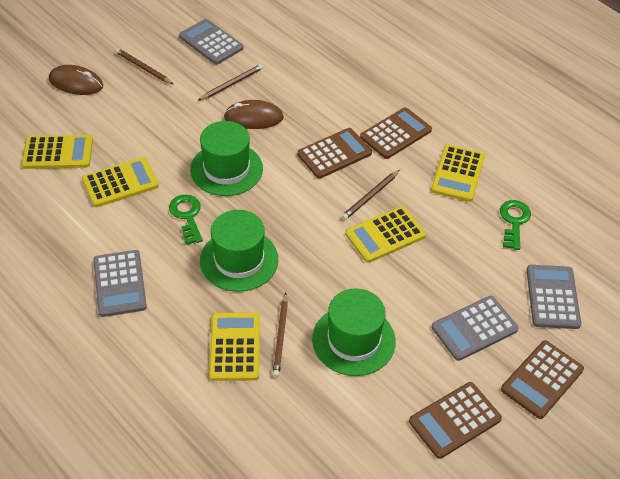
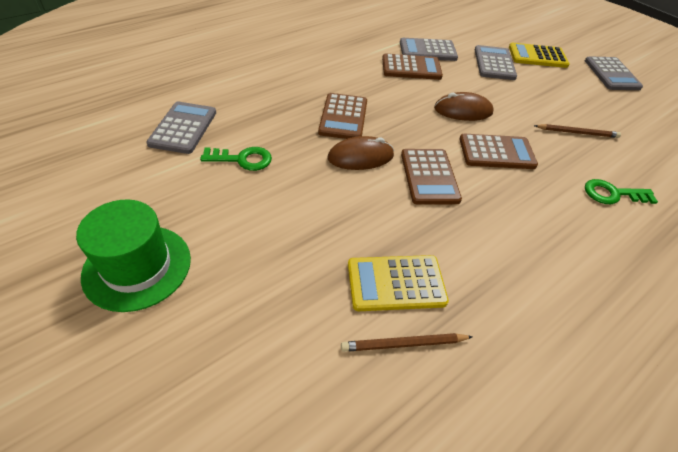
brown pencil: [115,48,173,84] [198,64,263,101] [272,293,288,377] [341,170,400,220] = 4 -> [341,333,473,352] [534,124,621,138] = 2
green hat: [190,121,263,196] [200,210,279,292] [312,288,396,376] = 3 -> [76,199,191,312] = 1
yellow calculator: [21,135,93,169] [82,157,159,207] [209,312,260,381] [345,206,426,263] [431,144,485,202] = 5 -> [348,255,449,311] [509,43,570,68] = 2

